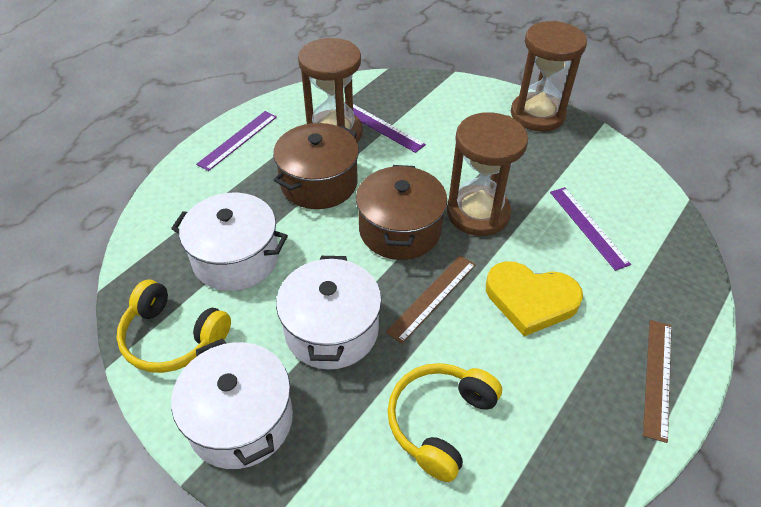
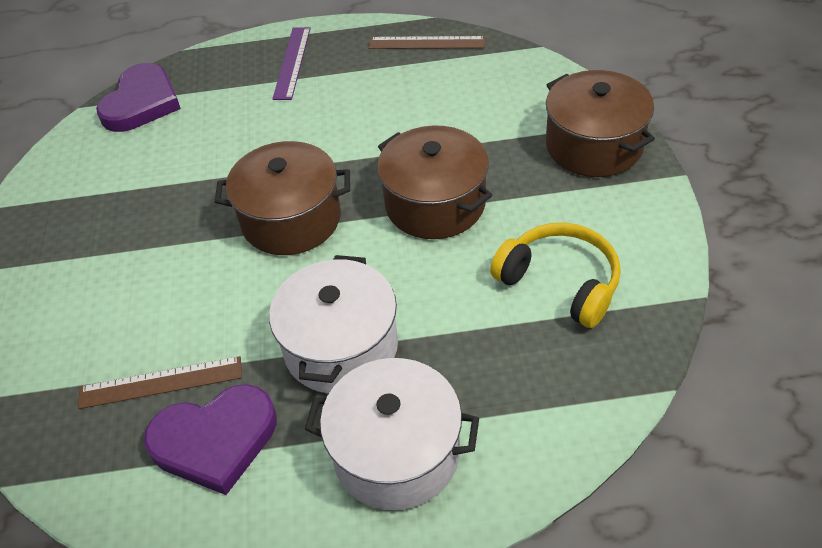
brown hourglass: [298,38,362,142] [447,112,528,236] [511,21,587,131] = 3 -> none = 0
brown pot: [273,123,359,209] [356,165,447,260] = 2 -> [215,141,350,255] [377,125,492,239] [546,70,655,177] = 3
purple heart: none = 0 -> [96,63,181,132] [144,384,277,495] = 2
purple ruler: [196,111,277,171] [353,104,426,153] [550,187,631,271] = 3 -> [272,27,311,100] = 1
white pot: [171,193,288,291] [171,338,293,469] [276,256,382,370] = 3 -> [269,255,398,394] [305,358,479,510] = 2
yellow headphones: [116,280,231,373] [388,363,502,482] = 2 -> [490,223,621,328] = 1
yellow heart: [486,261,583,336] = 1 -> none = 0

